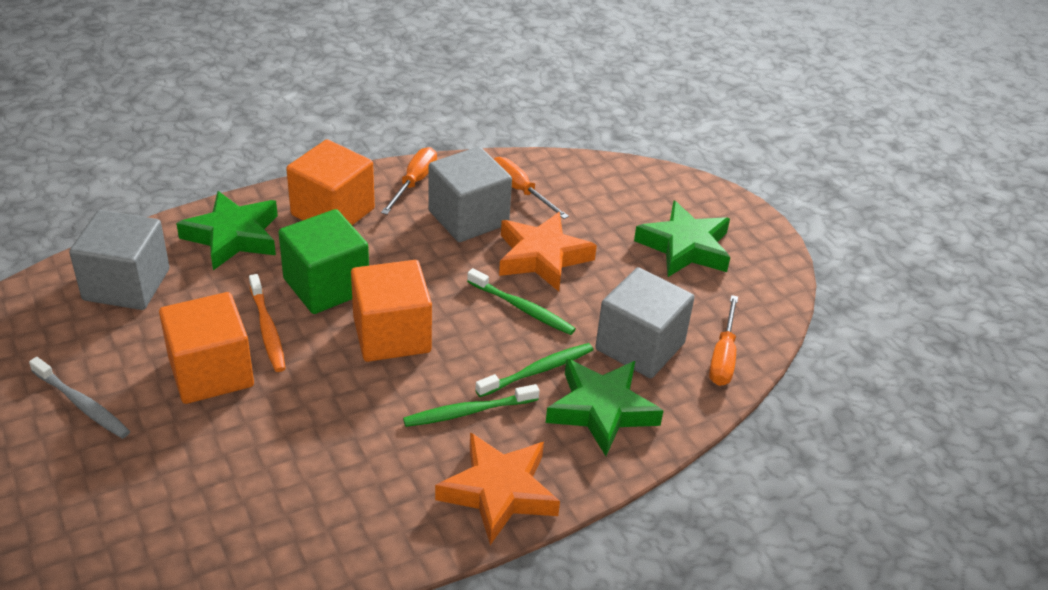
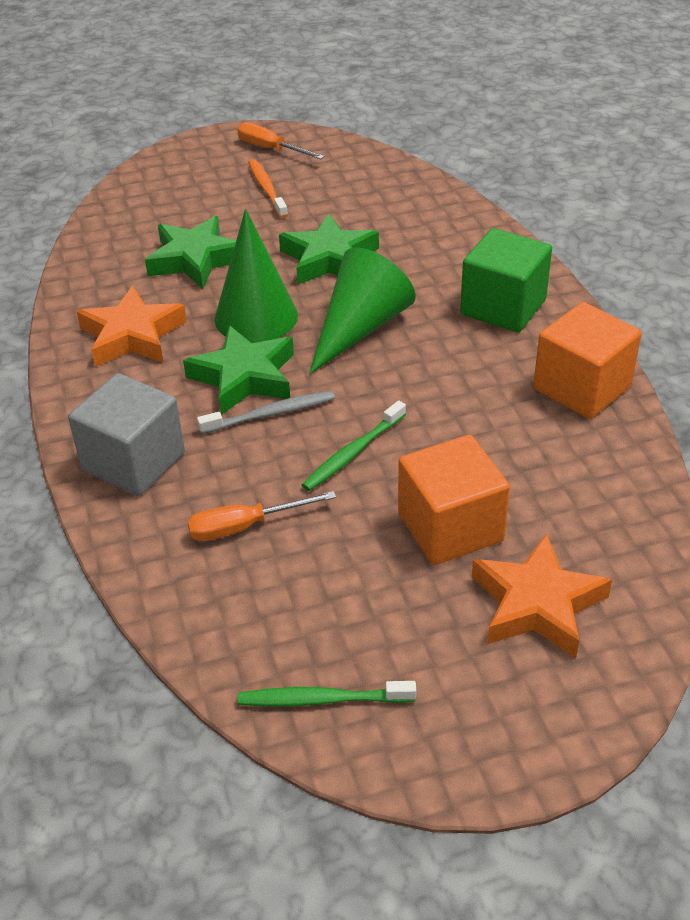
green cone: none = 0 -> [215,209,298,343] [309,248,416,374] = 2
green toothbrush: [403,384,540,427] [467,268,576,335] [476,343,593,397] = 3 -> [238,681,416,707] [302,401,406,491] = 2
grey cube: [69,210,169,310] [428,147,512,242] [595,267,694,378] = 3 -> [68,373,185,496] = 1
orange cube: [159,292,254,404] [286,139,375,225] [351,260,432,362] = 3 -> [398,435,510,565] [533,302,642,419] = 2
orange screwdriver: [381,147,437,215] [494,157,569,219] [709,295,738,386] = 3 -> [187,491,336,541] [237,123,324,159] = 2

